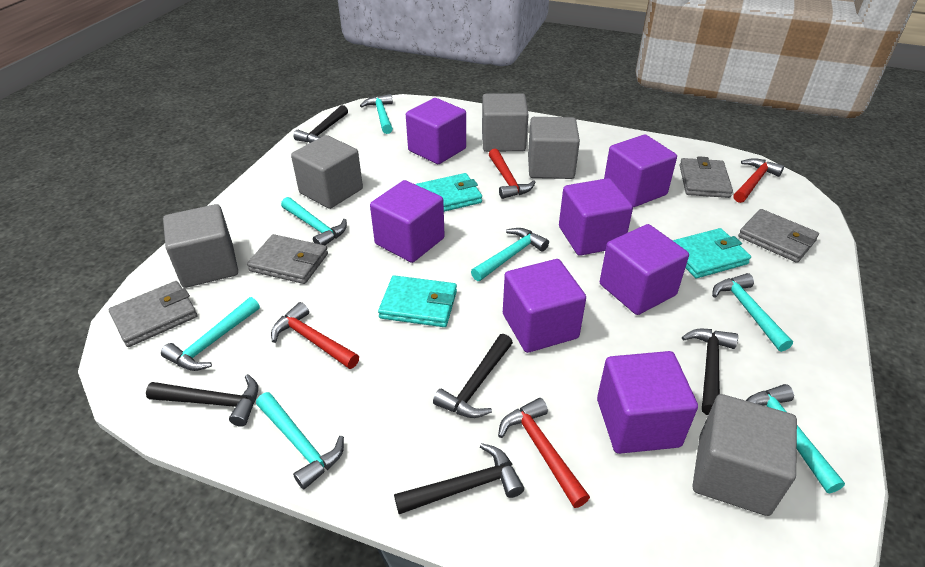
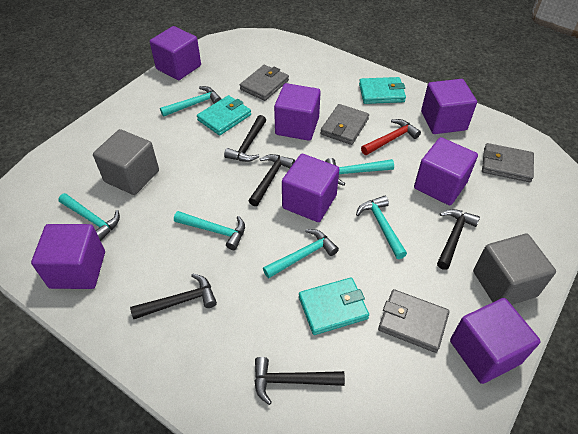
grey cube: [163,204,238,288] [291,135,363,209] [482,93,529,152] [528,117,580,179] [692,394,797,516] = 5 -> [93,129,159,195] [473,234,556,305] = 2
red hammer: [271,302,359,369] [489,149,536,199] [498,398,590,508] [734,158,784,203] = 4 -> [361,119,421,155] = 1
turquoise hammer: [161,297,260,371] [256,392,344,489] [281,197,347,245] [360,94,393,134] [471,228,549,281] [712,273,793,352] [746,384,845,493] = 7 -> [58,193,120,241] [160,86,221,117] [174,211,245,250] [263,229,339,278] [325,158,394,186] [356,196,407,259] = 6

